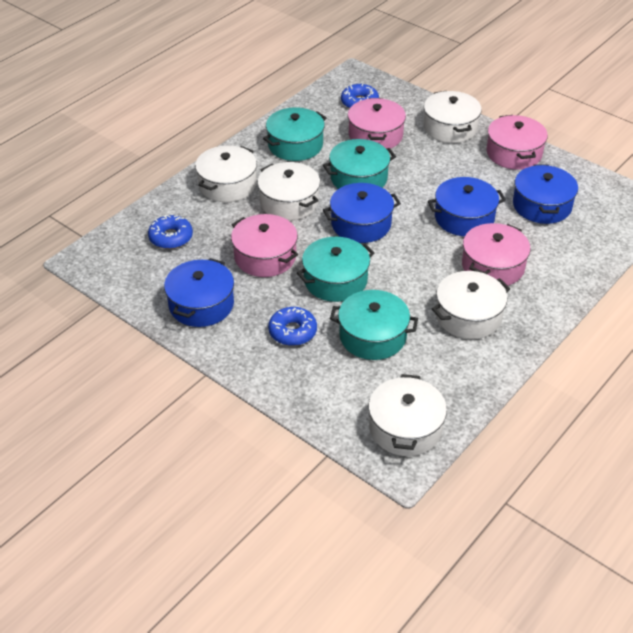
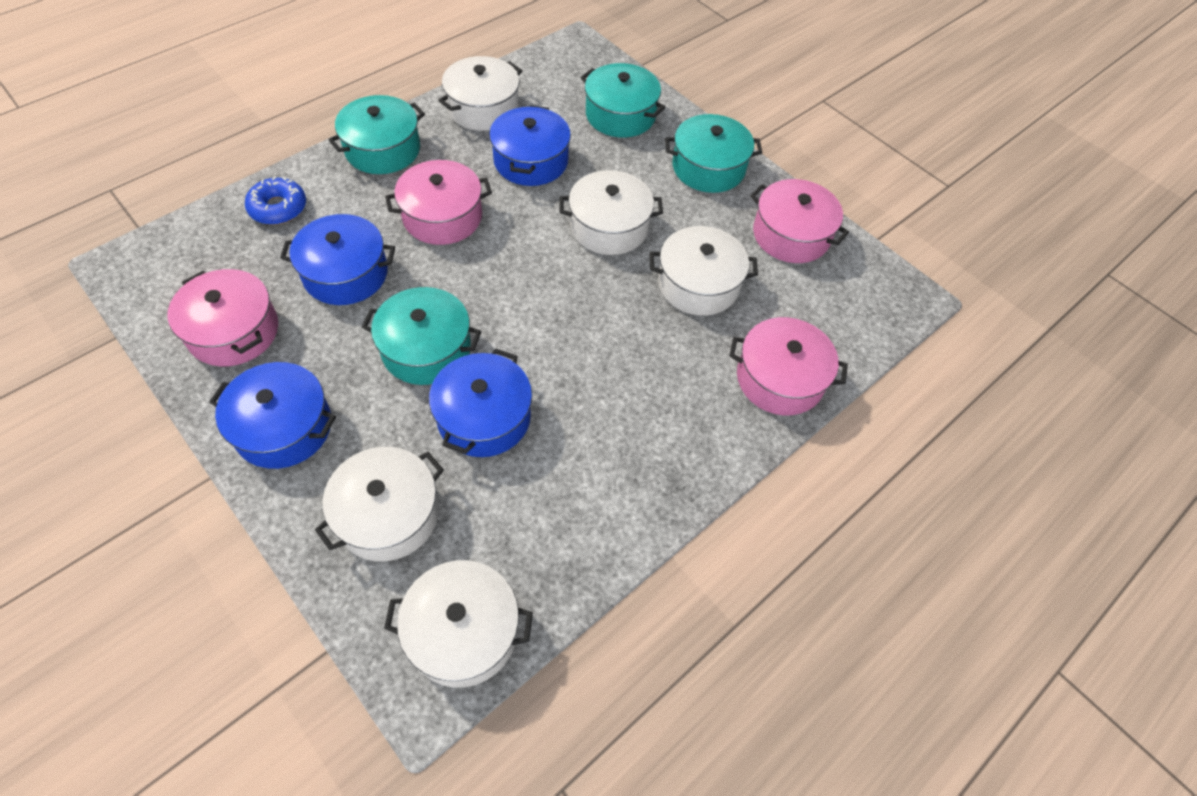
blue donut: [148,214,193,249] [268,307,317,346] [341,84,379,109] = 3 -> [245,176,306,225] = 1

